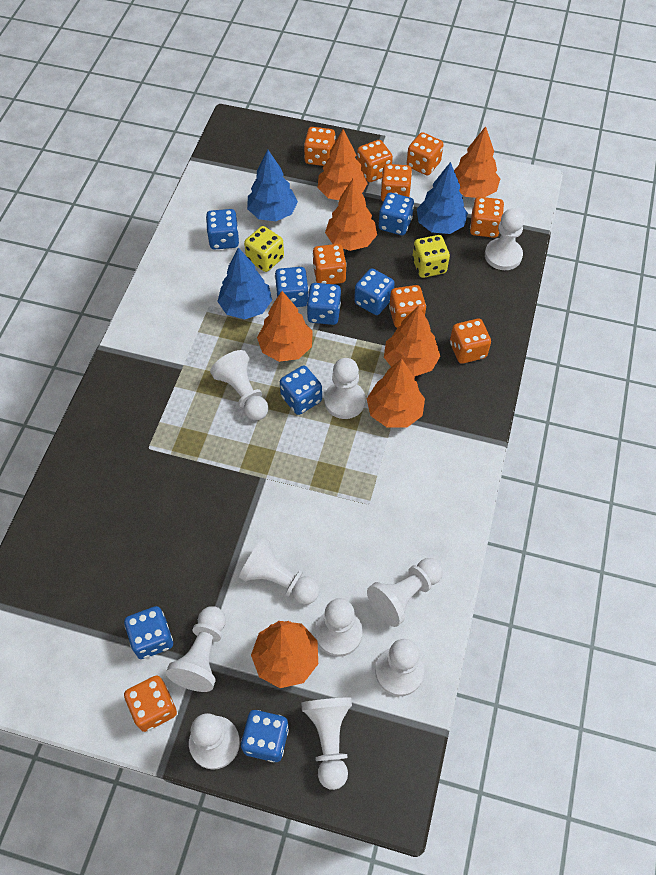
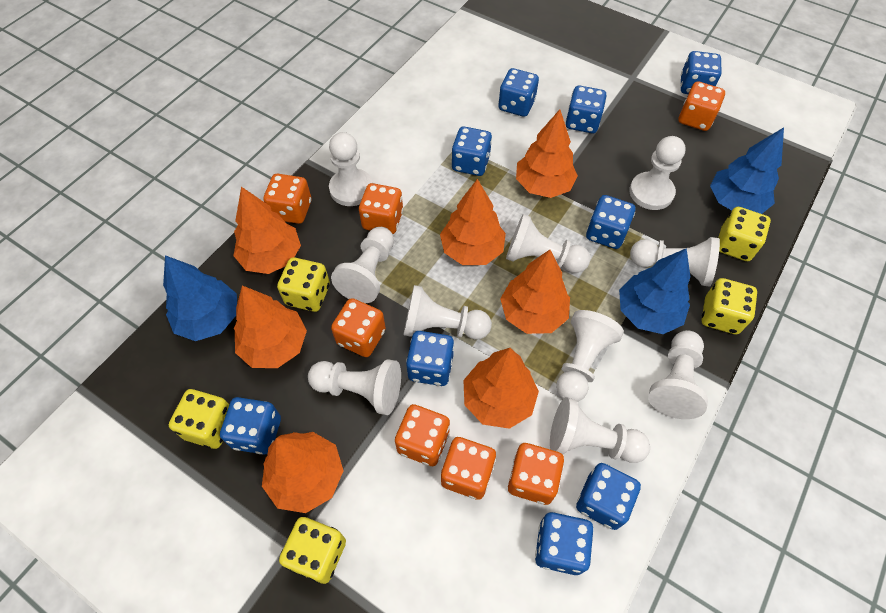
blue dice: [124,606,173,659] [206,209,239,250] [241,710,289,762] [275,267,309,307] [280,366,322,415] [307,283,341,325] [354,268,395,315] [379,193,414,235] = 8 -> [220,397,281,454] [406,331,454,386] [452,127,492,176] [498,68,539,117] [535,512,593,575] [566,86,606,133] [576,463,641,530] [586,195,635,249] [681,51,722,94] = 9
orange dice: [124,675,177,732] [304,127,336,166] [313,244,347,284] [357,140,393,182] [380,164,412,202] [389,285,426,328] [407,132,444,175] [450,319,491,364] [470,197,504,238] = 9 -> [264,174,311,224] [331,298,386,357] [359,183,403,234] [395,404,450,466] [441,437,496,500] [508,443,564,505] [678,81,725,131] = 7
yellow dice: [244,226,284,272] [412,235,450,278] = 2 -> [169,389,229,449] [277,257,330,312] [279,517,346,584] [701,278,757,334] [718,207,771,261] = 5

